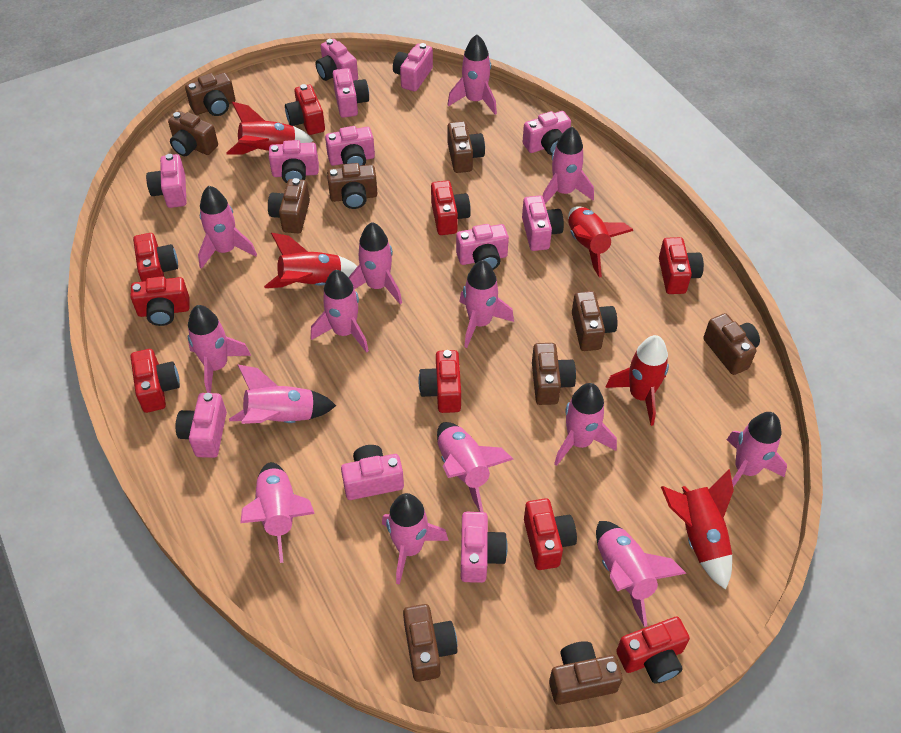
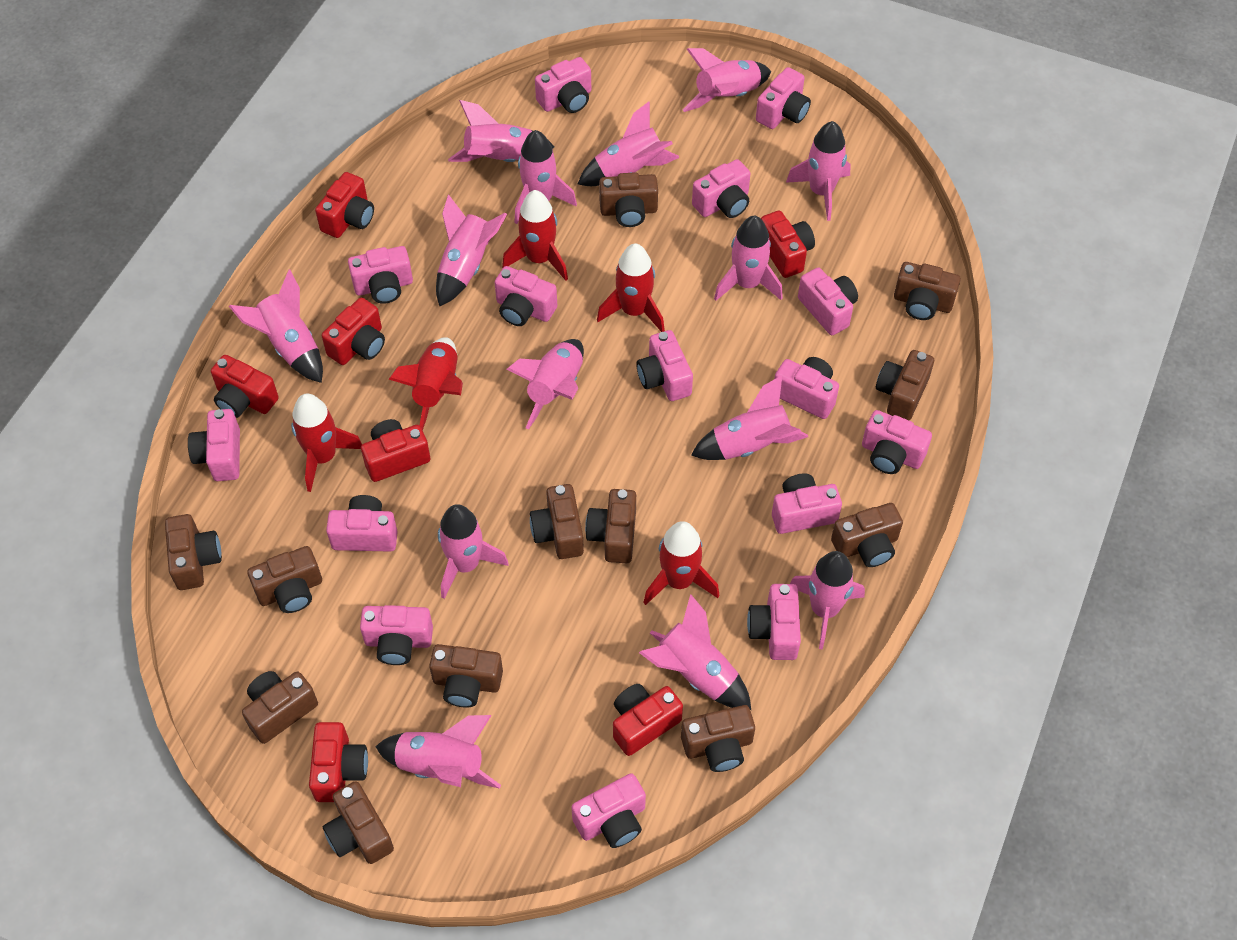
brown camera: [168,111,218,156] [185,72,235,116] [268,178,310,233] [327,163,378,209] [403,604,457,682] [448,121,485,173] [532,343,576,405] [549,641,623,705] [572,291,617,351] [704,313,760,375] = 10 -> [165,514,222,590] [242,671,318,744] [247,546,322,613] [323,781,394,864] [429,644,503,708] [530,484,584,559] [585,489,636,563] [599,172,658,227] [681,705,755,772] [831,503,903,567] [876,350,934,421] [894,262,961,320] = 12
pink camera: [146,154,186,208] [176,393,227,458] [269,140,319,183] [316,39,358,81] [325,126,375,166] [333,68,369,118] [341,445,404,500] [393,43,433,91] [456,224,509,270] [461,512,508,583] [522,195,564,251] [523,111,571,155] = 12 -> [188,409,240,481] [326,495,398,552] [348,246,413,304] [360,605,433,665] [495,266,557,326] [535,57,591,113] [571,773,646,848] [636,330,693,401] [692,159,750,218] [747,584,801,660] [756,67,811,129] [772,473,842,534] [774,357,839,419] [798,268,858,335] [862,410,932,474] = 15
red camera: [130,276,189,326] [131,349,180,413] [133,233,178,281] [285,84,325,135] [419,350,461,413] [431,180,471,235] [524,498,577,570] [616,617,690,684] [659,237,704,294] = 9 -> [211,355,279,418] [309,722,368,802] [315,172,374,238] [322,298,385,365] [361,419,430,482] [613,684,683,756] [761,211,815,278] = 7

